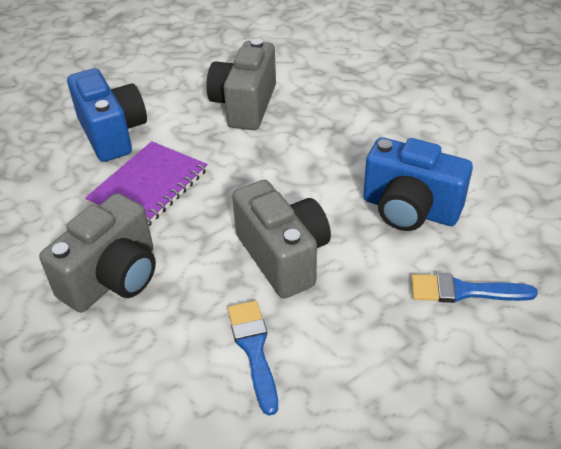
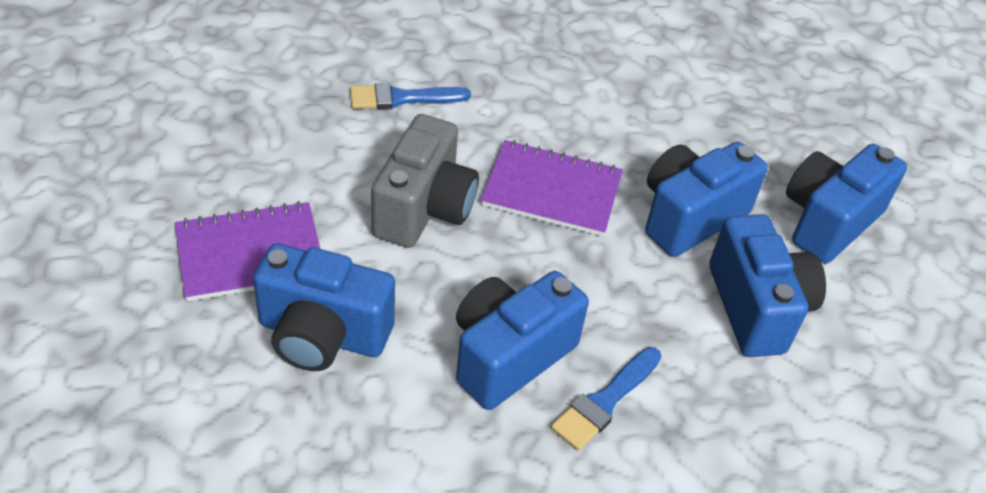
blue camera: [67,68,147,162] [363,137,473,231] = 2 -> [253,243,395,371] [456,271,589,410] [645,142,768,257] [709,214,826,357] [786,144,907,263] = 5
grey camera: [39,193,156,312] [206,38,276,130] [232,180,331,299] = 3 -> [371,114,479,248] = 1
purple notebook: [85,141,208,226] = 1 -> [175,201,320,301] [481,140,623,236] = 2

